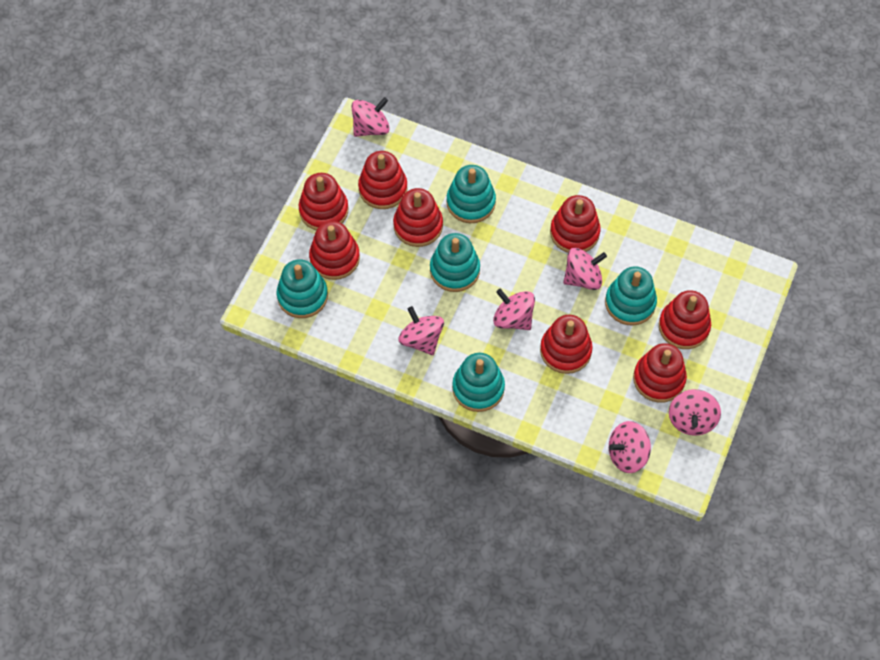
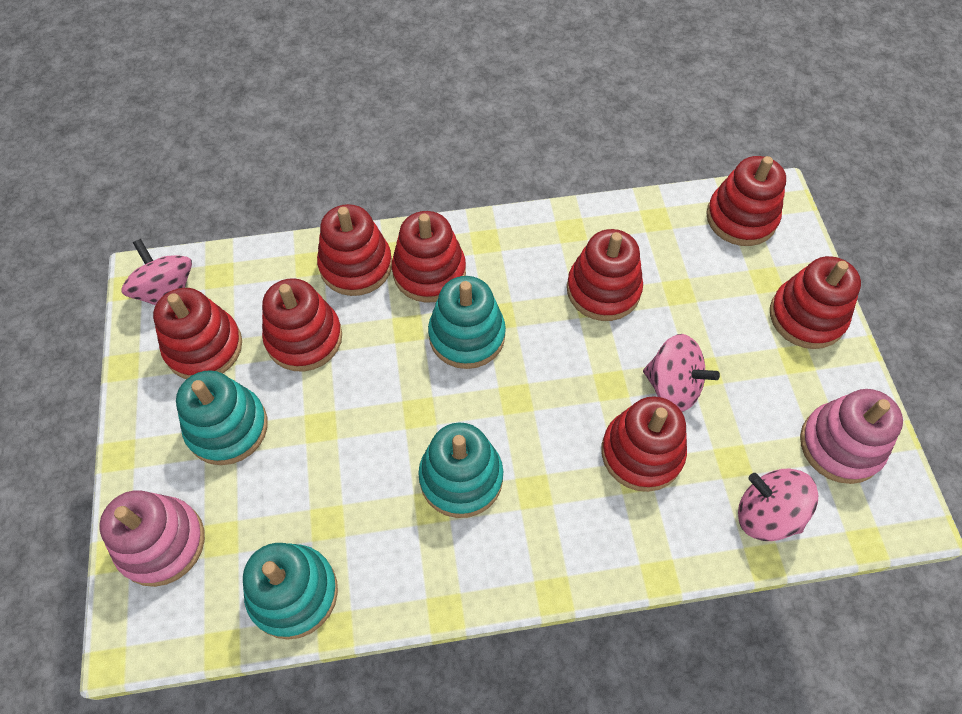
pink spinning top: [352,97,390,137] [398,306,444,355] [493,289,535,330] [563,248,607,290] [609,421,651,473] [669,389,721,436] = 6 -> [122,239,192,305] [643,334,720,412] [738,469,818,541] = 3
pink stacking toy: none = 0 -> [99,490,205,587] [800,389,903,484] = 2
turquoise stacking toy: [277,259,328,318] [430,233,480,292] [447,165,496,223] [452,353,505,412] [605,266,657,325] = 5 -> [176,370,268,465] [243,543,338,640] [418,422,503,518] [428,276,506,369] = 4

